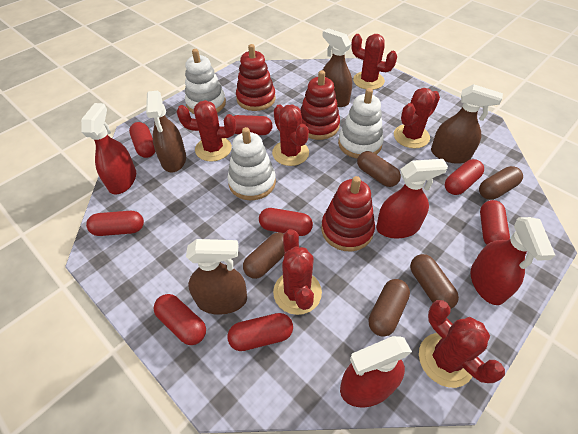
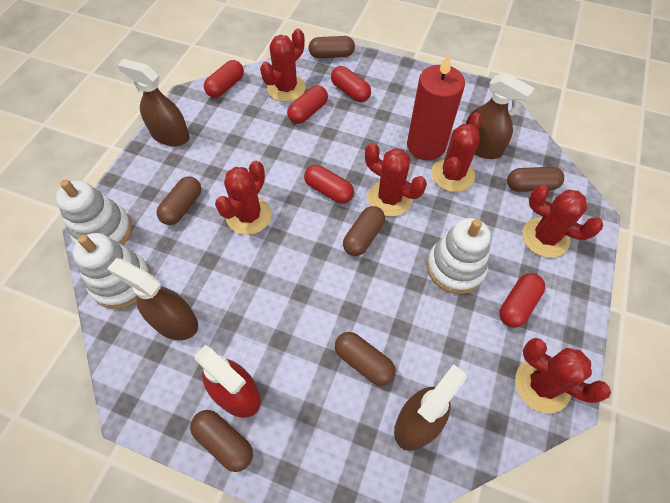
brown capsule: [243,232,285,279] [357,151,401,187] [369,279,410,337] [410,254,459,309] [479,166,523,200] = 5 -> [157,177,201,225] [190,410,253,472] [309,36,355,58] [335,332,395,386] [343,206,385,256] [507,167,564,192] = 6
red candle: none = 0 -> [407,54,465,160] = 1
red capsule: [86,211,144,236] [129,122,155,158] [153,294,206,345] [227,313,293,351] [233,115,272,135] [259,208,313,236] [445,159,484,195] [480,200,510,245] = 8 -> [204,60,244,98] [287,85,328,124] [304,165,354,204] [331,66,371,102] [499,273,545,328] = 5
red spray bottle: [81,103,136,195] [340,336,412,408] [376,159,448,238] [471,217,555,305] = 4 -> [194,345,261,418] = 1
red stacking toy: [236,44,276,111] [300,70,340,140] [321,176,375,252] = 3 -> none = 0

